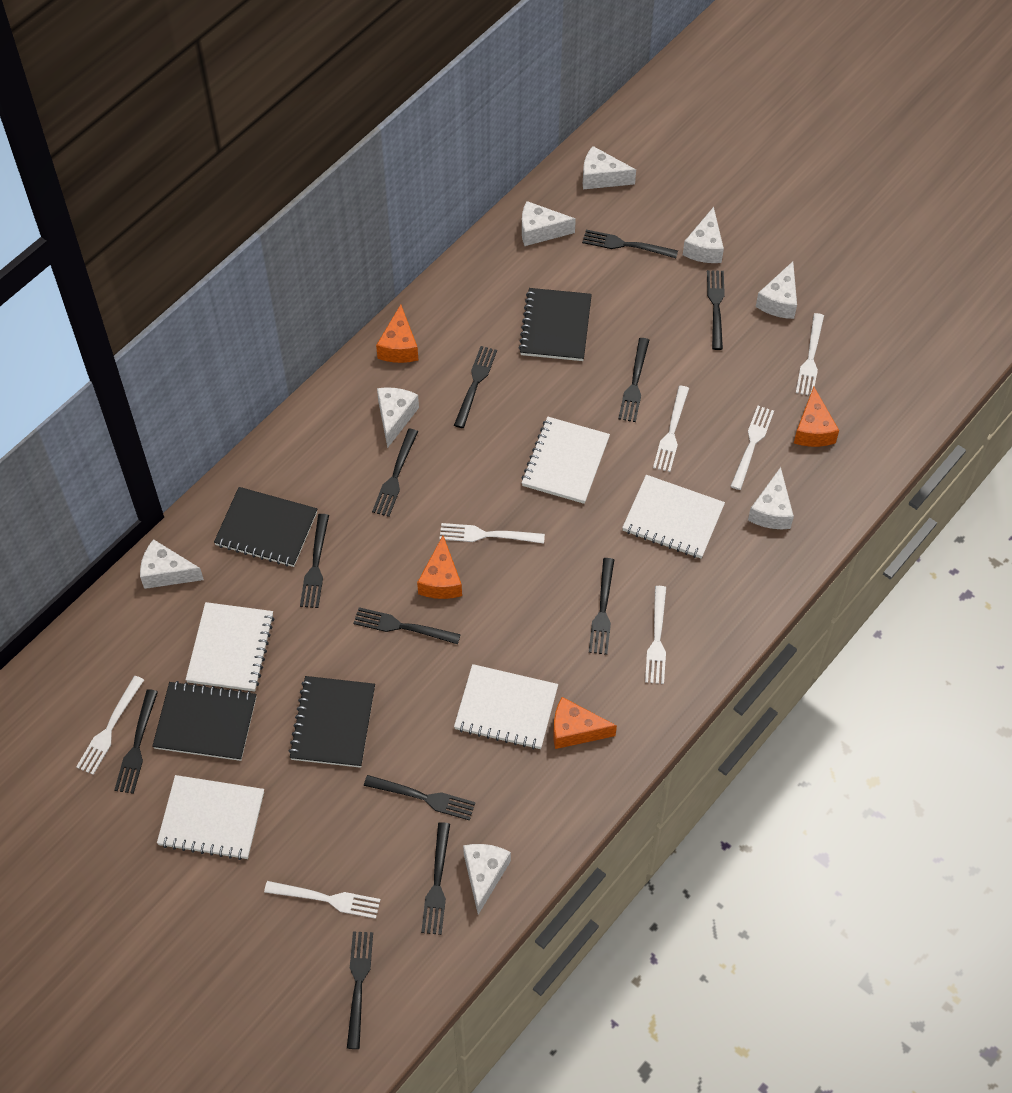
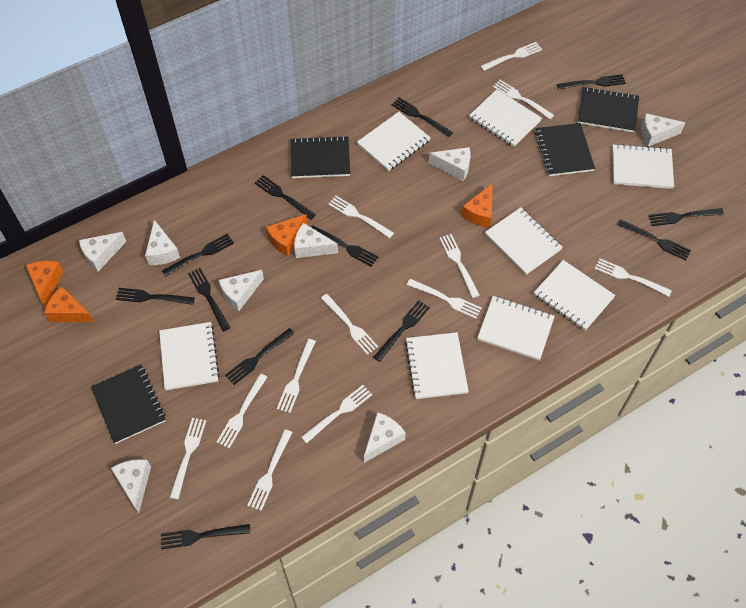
white fork: [76,676,144,775] [264,881,381,919] [440,523,545,544] [645,586,666,684] [653,386,689,472] [730,406,774,490] [796,313,824,395] = 7 -> [170,418,206,499] [217,374,267,448] [247,429,293,511] [277,339,316,413] [301,385,372,444] [321,294,378,355] [328,196,394,238] [407,279,482,319] [439,234,480,298] [480,42,542,71] [493,80,554,119] [595,258,672,297] = 12
white notebook: [157,775,264,860] [186,602,274,692] [454,664,558,750] [521,417,610,504] [622,475,725,559] = 5 -> [159,322,220,390] [357,112,430,171] [405,332,469,399] [469,89,542,147] [477,296,555,360] [485,207,563,275] [534,260,615,331] [612,144,674,189] = 8

